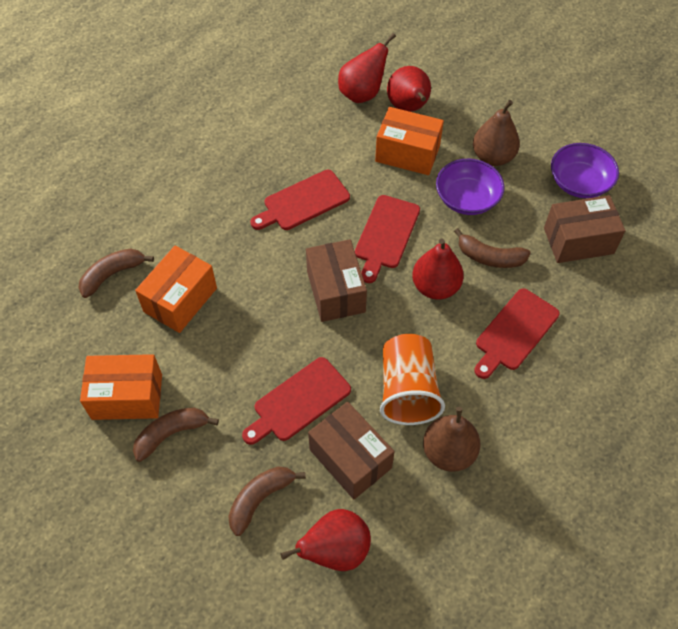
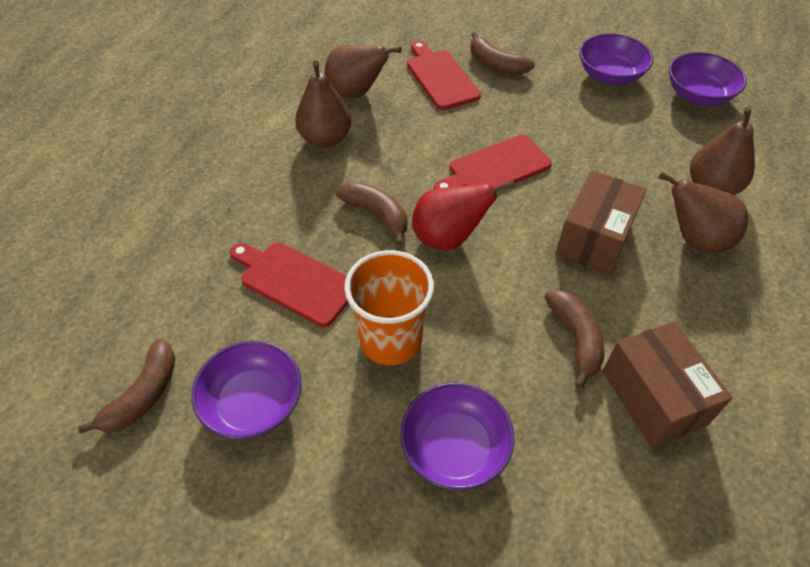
brown box: [306,239,367,322] [308,402,395,499] [544,195,626,263] = 3 -> [556,170,646,275] [602,321,733,448] = 2
brown pear: [423,407,480,472] [473,100,520,166] = 2 -> [295,60,351,148] [325,45,402,98] [658,172,748,253] [690,107,755,195] = 4
orange box: [80,354,162,420] [135,246,217,333] [375,107,444,175] = 3 -> none = 0
purple bowl: [436,159,505,215] [551,143,619,198] = 2 -> [191,341,301,439] [400,383,514,491] [579,34,653,85] [669,52,747,106] = 4
red cutting board: [242,357,351,445] [250,170,350,230] [355,195,420,283] [474,288,560,379] = 4 -> [230,242,348,327] [407,41,481,110] [434,135,552,189] = 3
red pear: [280,509,371,571] [338,33,396,103] [387,66,431,112] [412,238,464,300] = 4 -> [412,181,515,250] = 1

